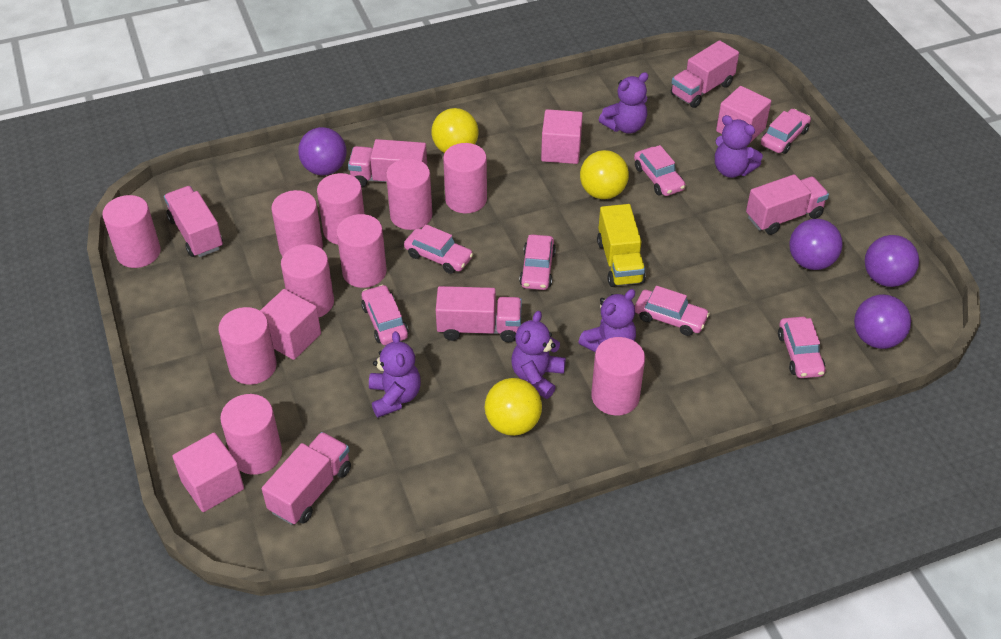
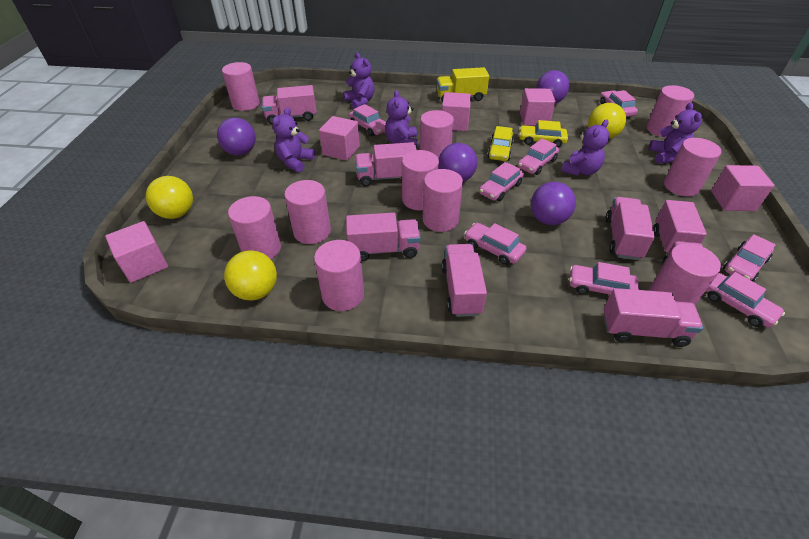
pink car: [361,285,408,345] [404,224,473,274] [519,234,556,290] [634,145,686,196] [635,286,710,336] [761,109,811,154] [778,317,825,378] = 7 -> [349,104,386,136] [464,223,526,265] [479,162,524,201] [518,138,559,175] [569,262,639,295] [600,90,638,117] [706,272,785,327] [723,234,776,281] = 8
pink cube: [172,433,244,512] [260,289,321,360] [541,109,583,164] [716,86,771,143] = 4 -> [105,221,168,283] [319,116,360,161] [442,92,471,131] [520,88,556,126] [711,165,774,211] = 5
pink truck: [164,186,223,257] [262,432,351,525] [348,139,427,187] [436,286,522,342] [671,40,739,108] [746,174,829,235] = 6 -> [262,85,317,124] [346,212,421,262] [355,142,417,187] [442,244,487,317] [603,288,703,347] [605,197,655,260] [653,200,707,266] = 7
yellow car: none = 0 -> [487,126,514,161] [519,120,568,147] = 2

